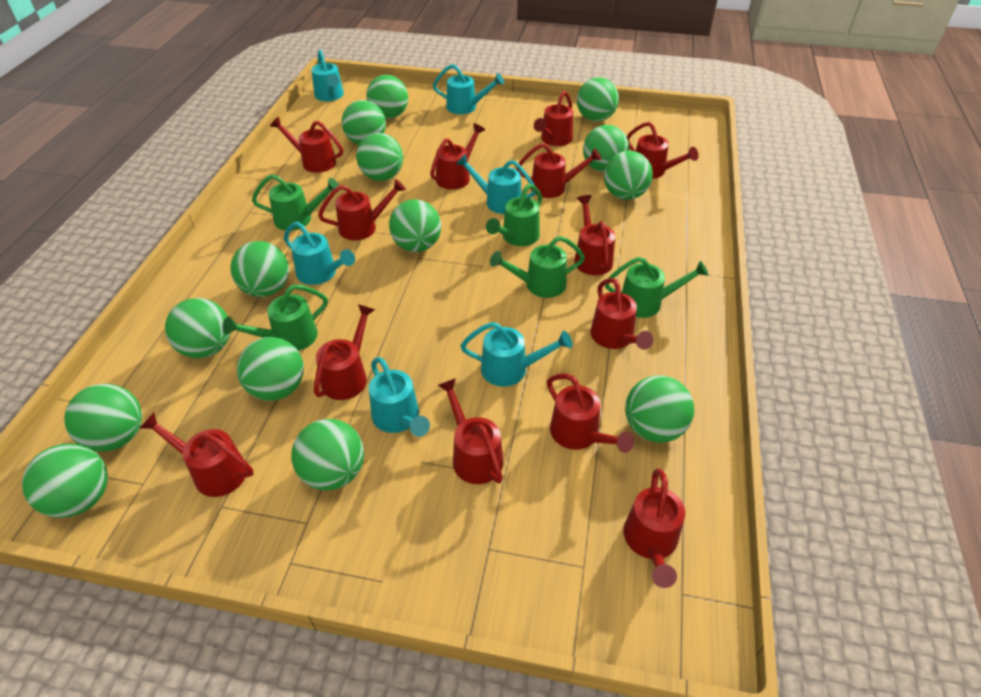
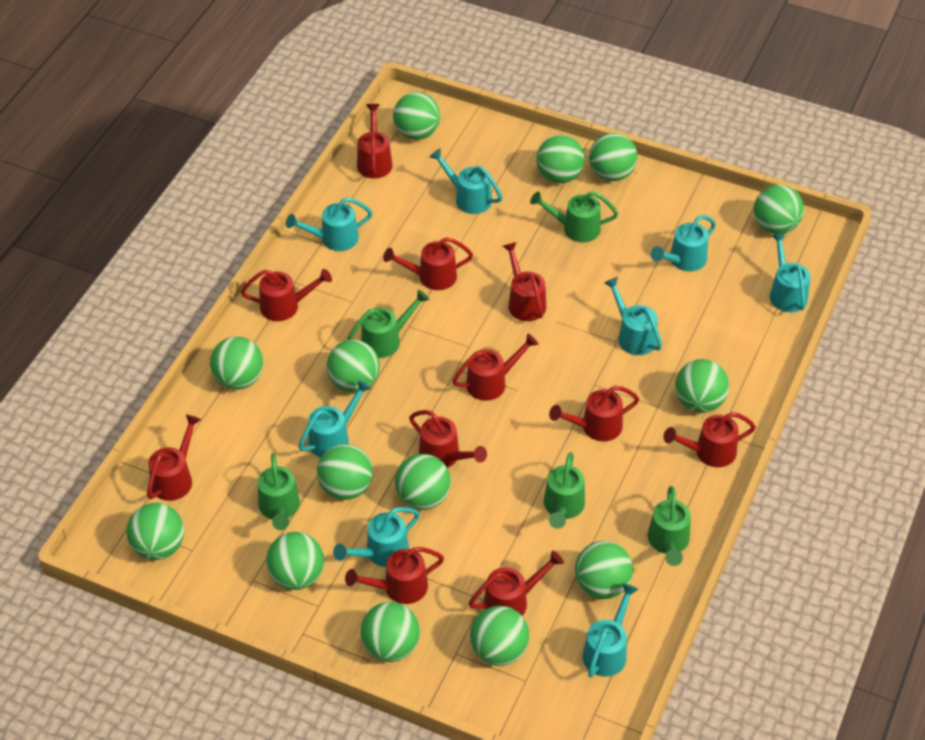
red watering can: [140,413,253,497] [270,117,343,173] [314,304,375,400] [318,179,406,240] [430,123,485,190] [437,378,503,484] [516,143,602,198] [534,91,573,146] [547,374,634,453] [574,195,615,275] [590,278,653,350] [623,468,685,588] [627,122,698,179] = 13 -> [147,414,201,501] [241,269,332,321] [345,547,444,604] [357,104,393,179] [383,237,473,290] [409,410,487,468] [452,333,538,401] [469,550,564,616] [503,242,546,321] [549,386,639,441] [663,412,756,467] = 11
turquoise watering can: [284,222,355,285] [311,49,344,101] [369,357,430,437] [433,64,504,114] [456,154,536,214] [461,322,573,387] = 6 -> [286,197,373,251] [298,380,371,457] [333,507,420,567] [430,148,503,214] [582,583,639,677] [604,277,662,355] [651,215,716,272] [770,233,810,312] = 8

